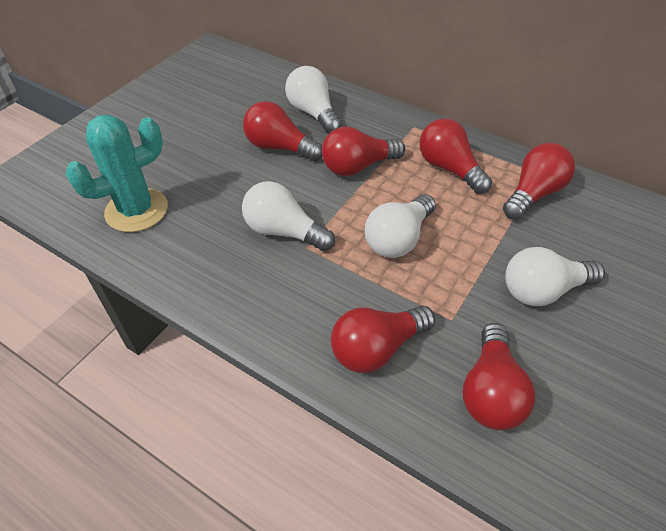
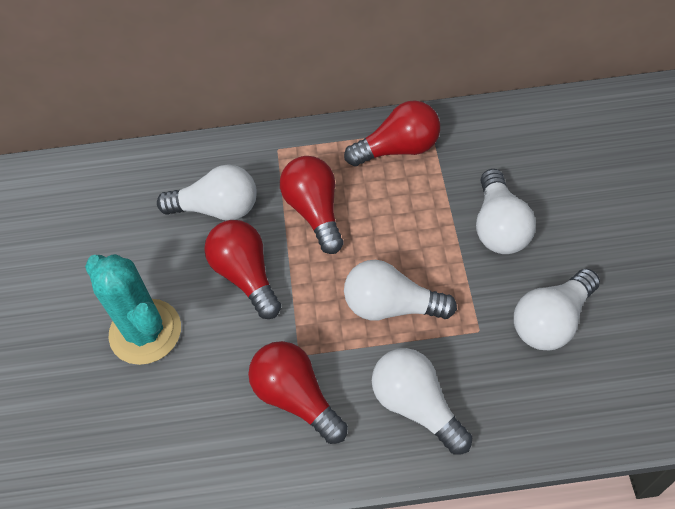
red light bulb: [243,101,322,161] [322,127,405,176] [331,306,435,373] [419,118,492,194] [462,323,535,430] [503,143,575,220] = 6 -> [204,220,281,319] [248,341,348,444] [280,156,343,254] [344,100,440,166] = 4
white light bulb: [242,181,335,251] [285,66,342,134] [365,194,435,258] [505,247,605,306] = 4 -> [157,164,257,220] [344,260,457,320] [372,348,473,455] [476,169,536,254] [514,269,600,350] = 5

